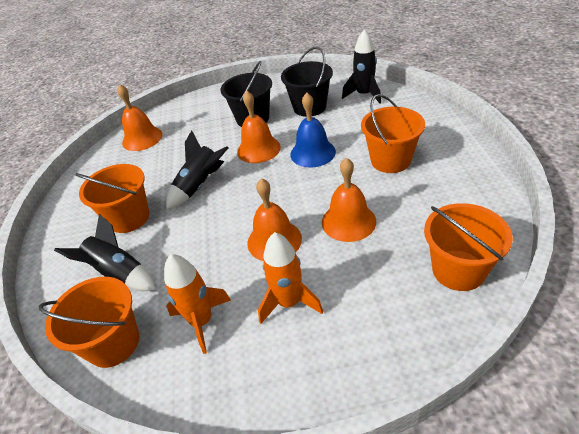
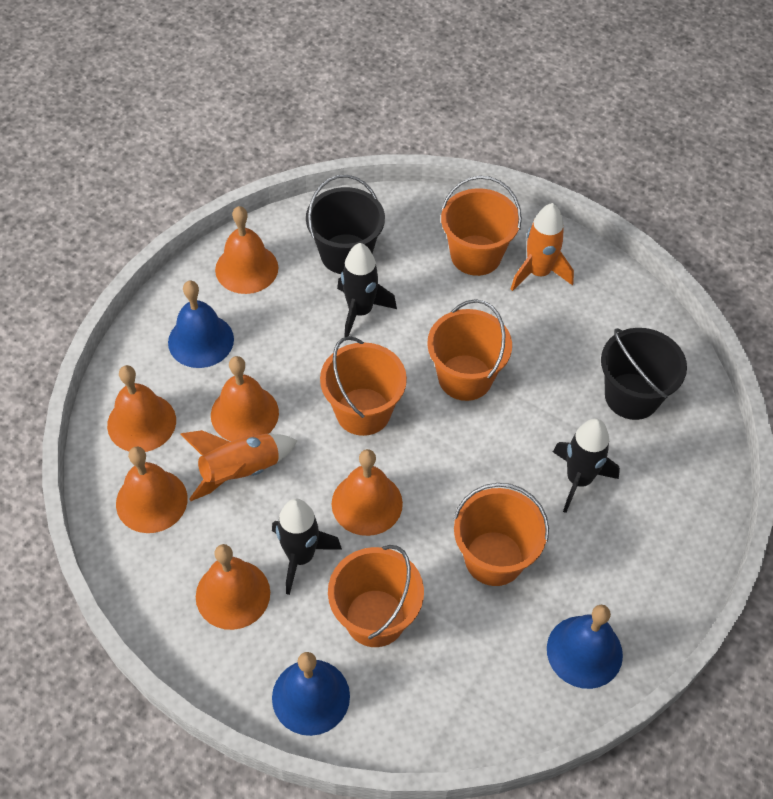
blue bell: [290,93,336,168] = 1 -> [168,280,234,368] [272,652,350,736] [547,605,623,689] = 3
orange bell: [117,84,163,151] [237,91,281,163] [247,178,302,261] [322,158,376,242] = 4 -> [107,365,176,452] [116,446,188,533] [196,544,270,630] [211,356,279,441] [215,206,278,294] [332,449,403,536] = 6
orange bucket: [39,277,139,368] [76,164,149,233] [361,94,425,173] [424,203,513,291] = 4 -> [320,336,407,436] [328,545,424,647] [427,299,512,401] [441,176,522,276] [453,483,549,586] = 5

